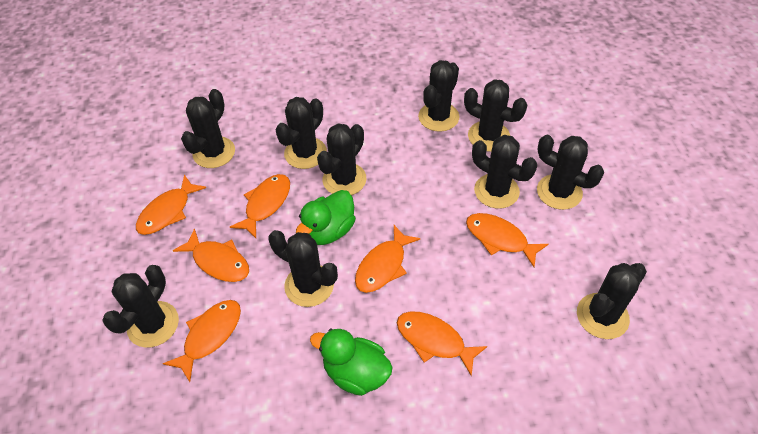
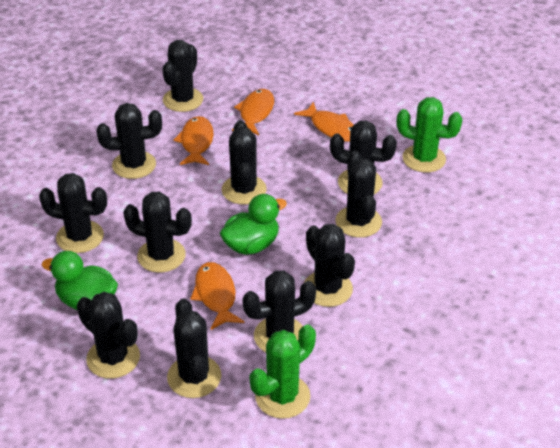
black cactus: [102,265,179,347] [181,89,235,168] [269,230,338,307] [275,97,327,169] [317,123,367,195] [418,60,459,132] [464,79,527,152] [472,135,537,209] [537,135,604,210] [577,263,647,339] = 10 -> [39,173,107,253] [77,292,140,379] [96,103,162,179] [123,192,192,273] [162,40,203,112] [167,298,221,398] [222,120,267,205] [242,271,316,352] [304,224,355,307] [330,120,397,194] [335,151,382,238] = 11
green cactus: none = 0 -> [249,324,316,419] [397,97,463,172] = 2
orange fish: [136,175,206,235] [163,300,241,382] [173,229,249,282] [230,174,290,238] [355,225,420,293] [397,312,487,376] [466,213,548,267] = 7 -> [174,116,213,165] [190,262,244,330] [232,89,274,135] [294,102,353,142] = 4

